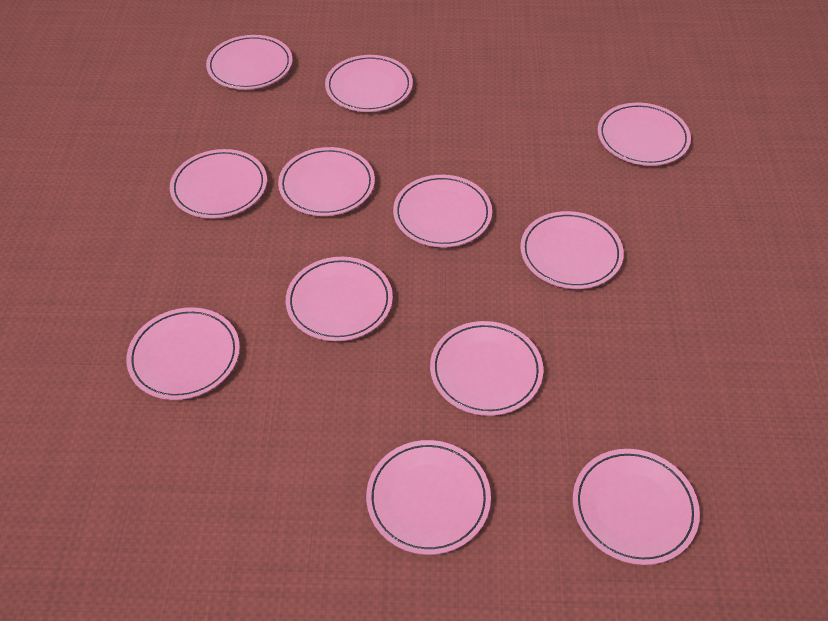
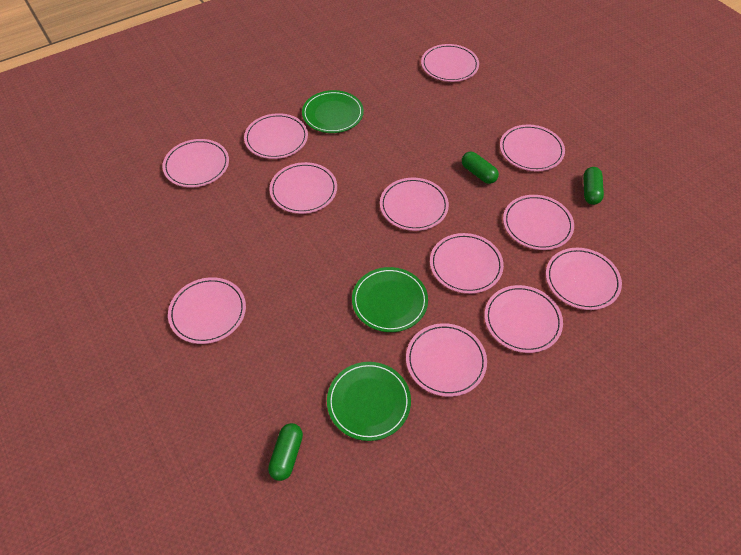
green capsule: none = 0 -> [268,423,303,481] [462,151,499,184] [583,167,604,205] = 3
green plate: none = 0 -> [302,90,364,133] [327,362,411,441] [352,267,428,332] = 3

